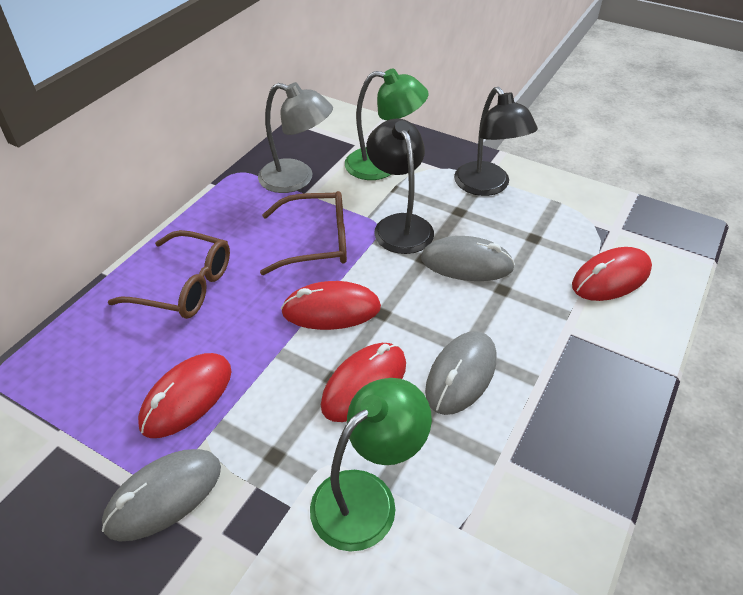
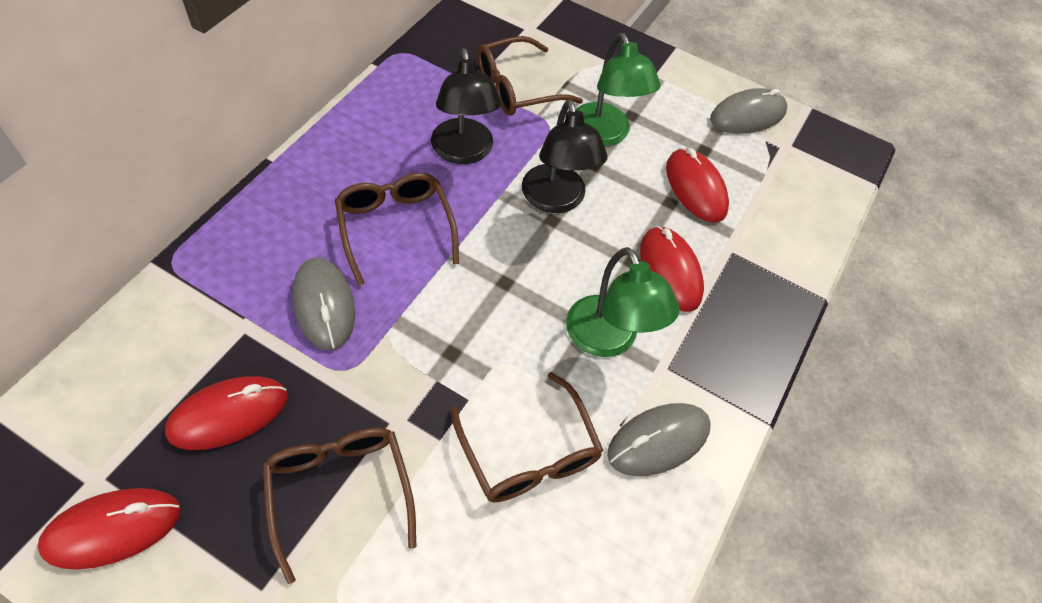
brown glasses: [108,230,230,319] [260,191,347,275] = 2 -> [263,428,416,584] [335,173,459,286] [450,372,604,503] [477,36,583,116] = 4
grey lamp: [258,82,333,193] = 1 -> none = 0

